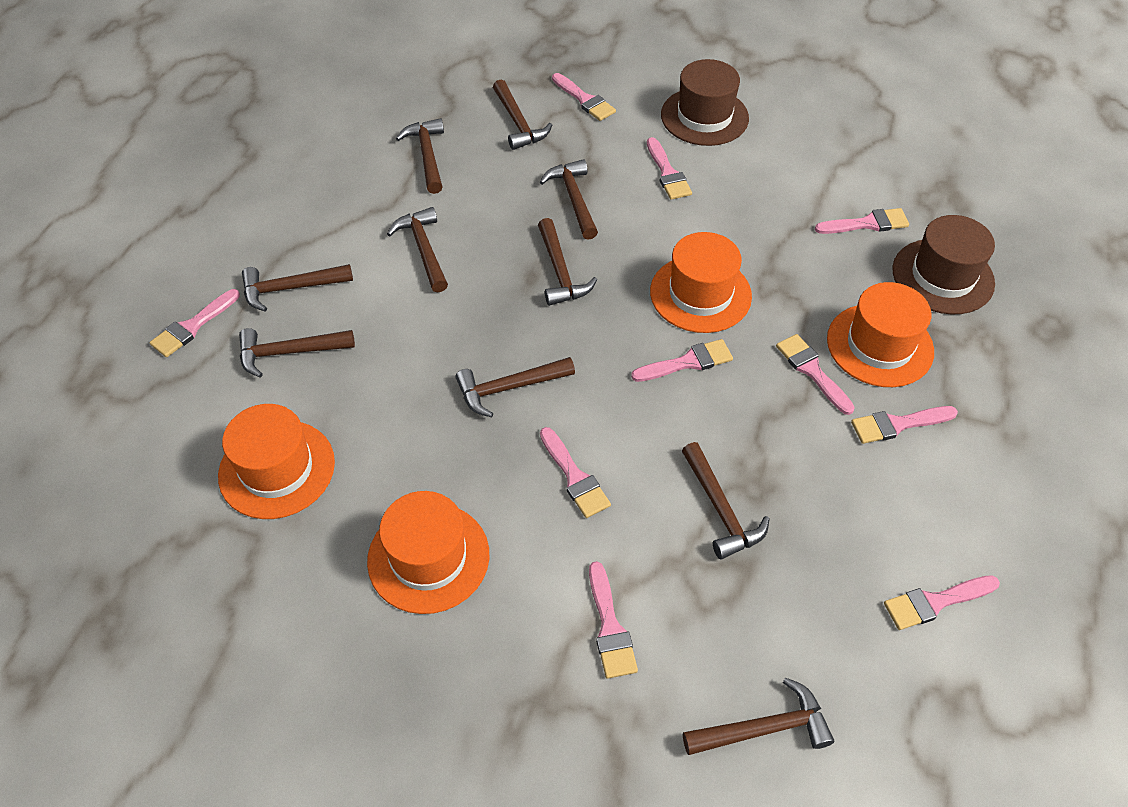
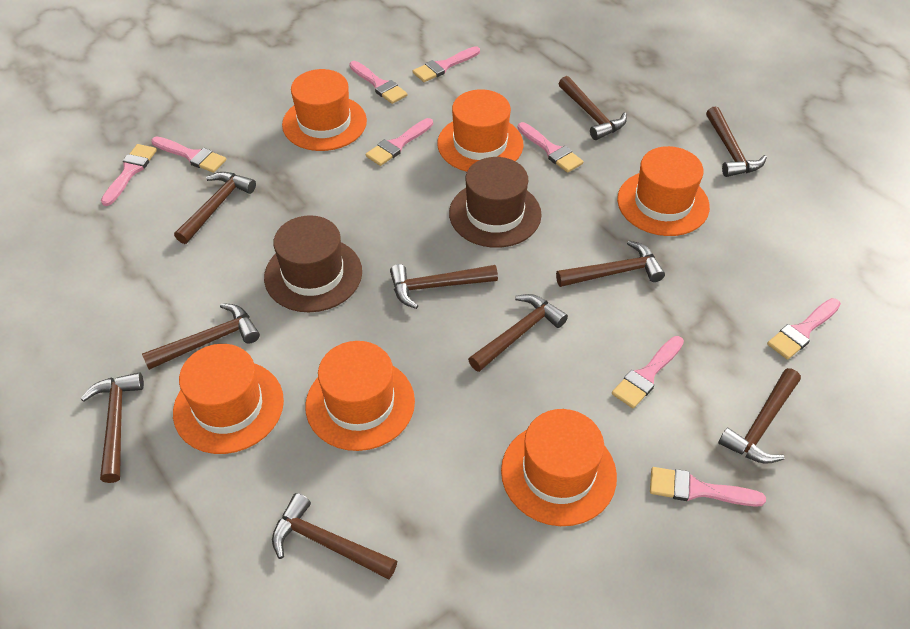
orange hat: [218,404,335,519] [367,491,489,614] [650,232,752,333] [827,282,934,387] = 4 -> [173,344,284,454] [282,69,367,151] [305,341,415,451] [437,89,523,172] [501,409,617,526] [617,146,710,236] = 6
pink brush: [149,289,240,357] [540,427,611,518] [552,73,616,121] [589,561,638,679] [631,339,733,382] [647,137,692,200] [776,334,855,415] [815,208,909,234] [851,406,958,444] [884,575,1000,630] = 10 -> [101,144,157,206] [151,136,226,173] [349,61,407,104] [366,118,433,166] [413,46,480,82] [517,122,583,173] [612,336,684,409] [650,467,766,507] [767,298,841,360] = 9

